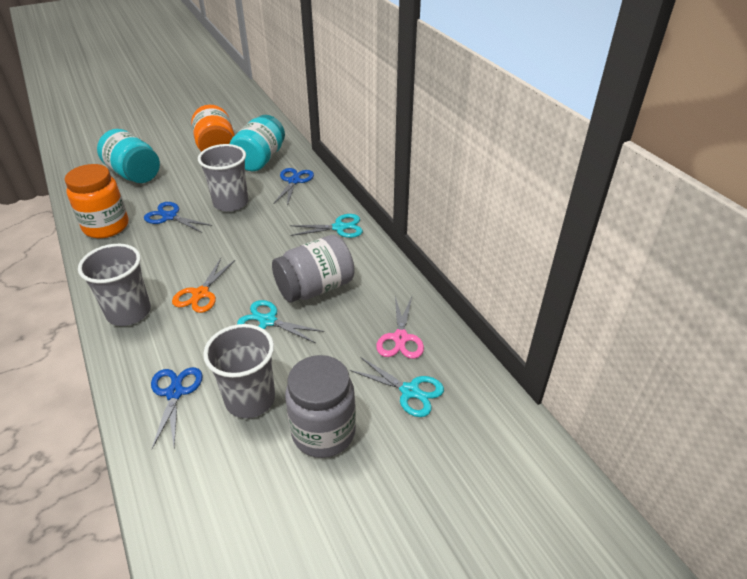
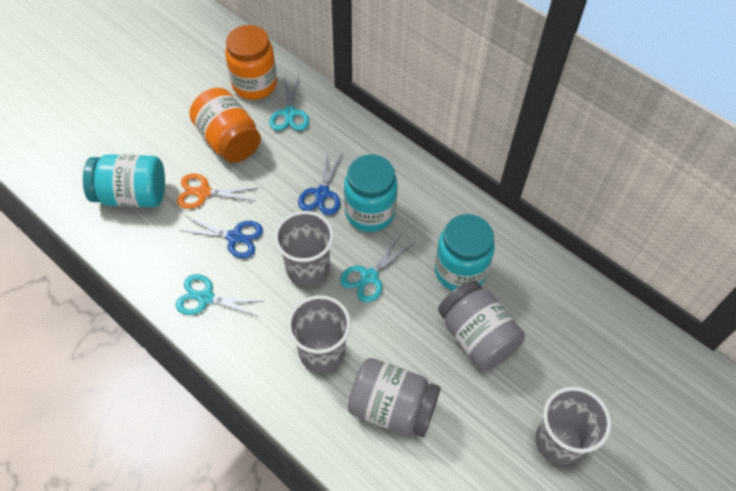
blue scissors: [144,202,212,233] [151,367,203,449] [273,168,314,206] = 3 -> [179,216,263,258] [298,151,343,215] = 2
pink scissors: [376,296,424,359] = 1 -> none = 0
turquoise jar: [97,129,160,183] [230,115,285,171] = 2 -> [83,154,165,207] [344,155,398,232] [434,214,495,291] = 3

